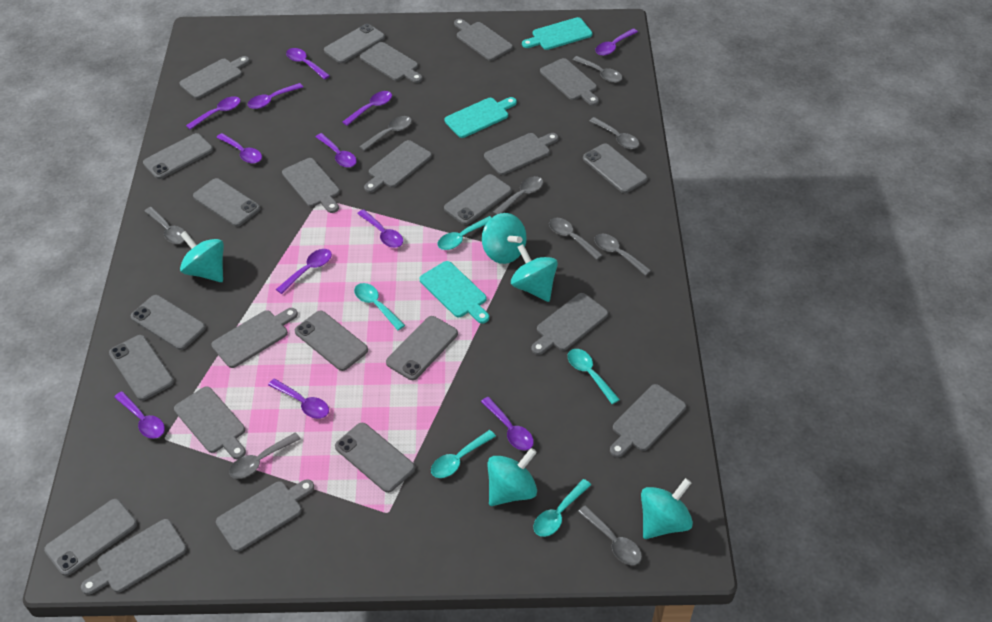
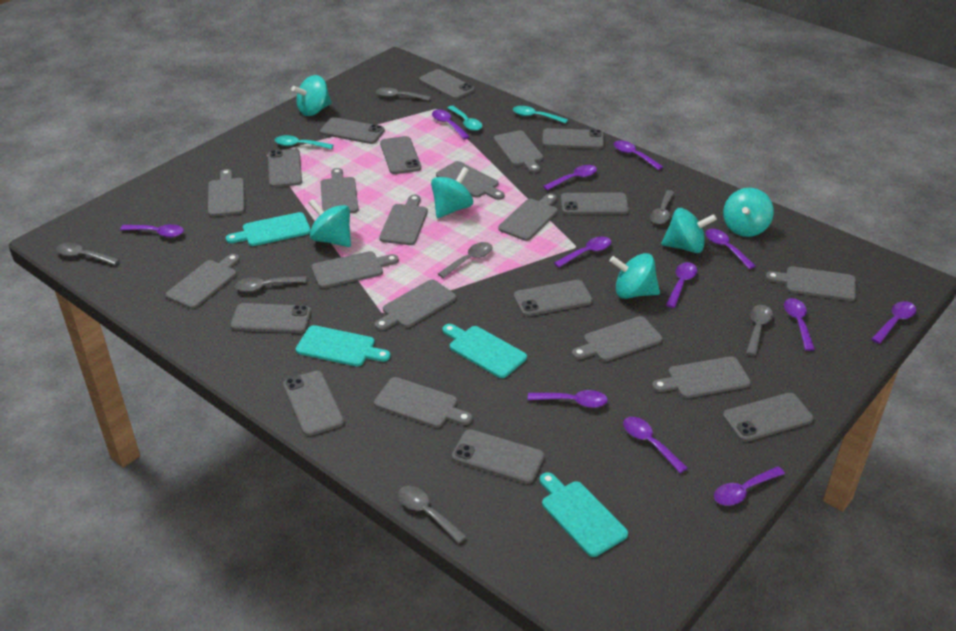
grey spoon: [144,207,185,244] [229,432,301,479] [359,116,412,151] [493,176,543,215] [549,218,602,260] [573,56,622,83] [578,505,642,565] [589,117,639,149] [594,234,651,276] = 9 -> [56,243,119,265] [235,276,307,292] [376,87,430,101] [398,486,467,544] [438,242,493,278] [650,190,675,224] [746,305,773,356] = 7
turquoise cutting board: [420,261,489,324] [444,97,517,138] [522,17,592,50] = 3 -> [226,212,311,246] [296,325,390,367] [442,324,527,378] [540,472,628,557] = 4
turquoise spinning top: [180,231,224,282] [482,213,527,264] [487,448,537,506] [511,244,558,302] [641,478,693,539] = 5 -> [291,75,332,116] [309,199,351,247] [431,167,473,218] [609,253,660,299] [661,208,717,253] [723,188,774,237] = 6
turquoise spoon: [354,283,405,330] [431,430,496,478] [437,216,492,250] [533,479,591,537] [568,349,620,404] = 5 -> [275,135,333,149] [448,106,482,131] [513,106,568,124] = 3

